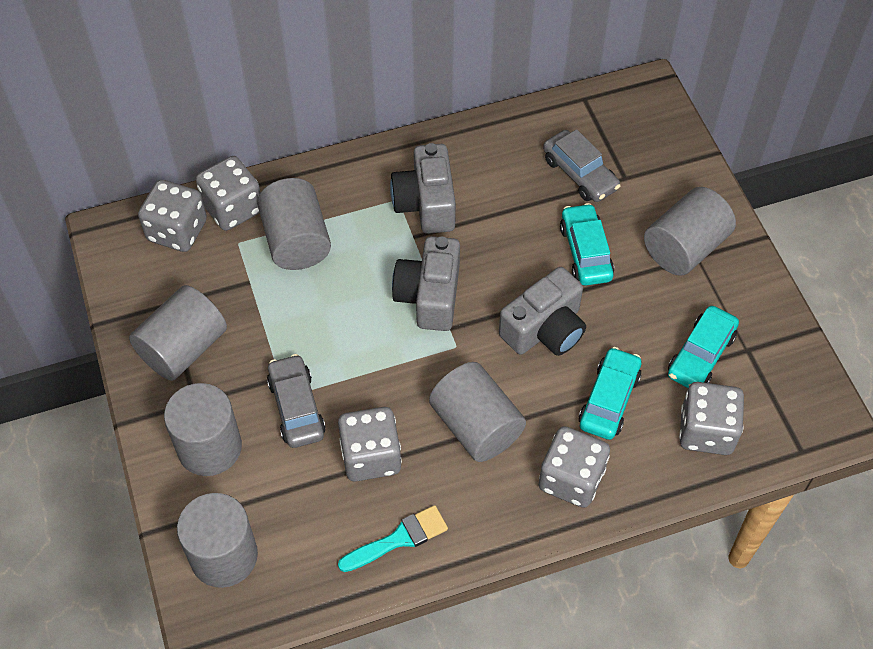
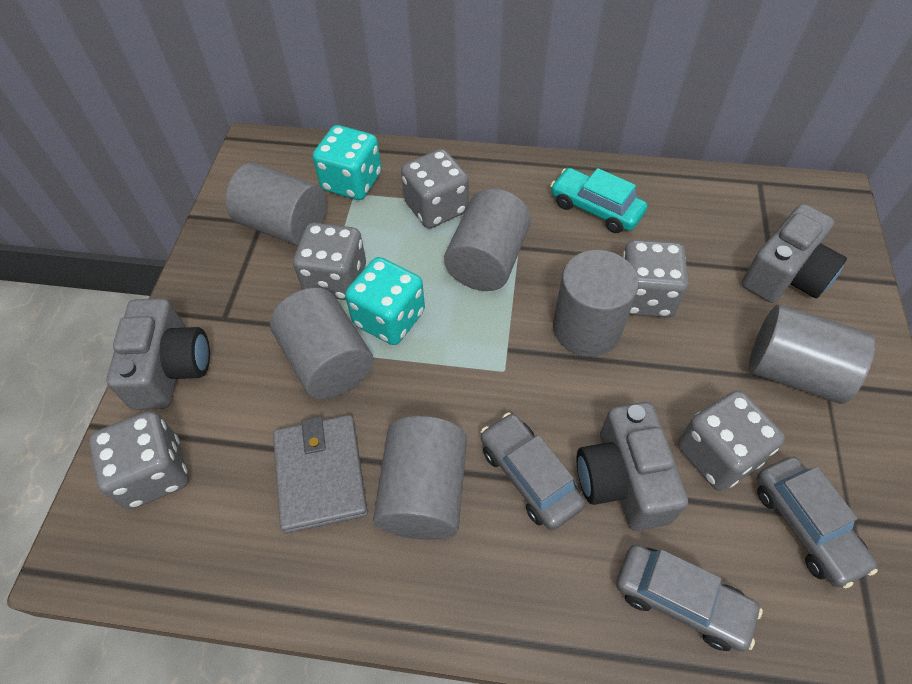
grey car: [267,354,326,448] [543,129,621,202] = 2 -> [480,412,585,530] [616,545,763,651] [757,456,878,588] = 3
grey wallet: none = 0 -> [273,415,368,533] = 1
turquoise brush: [338,505,448,572] = 1 -> none = 0
turquoise car: [560,203,614,286] [579,347,641,440] [668,306,739,388] = 3 -> [550,168,647,233] = 1
turquoise dice: none = 0 -> [313,125,381,200] [345,257,425,345] = 2

